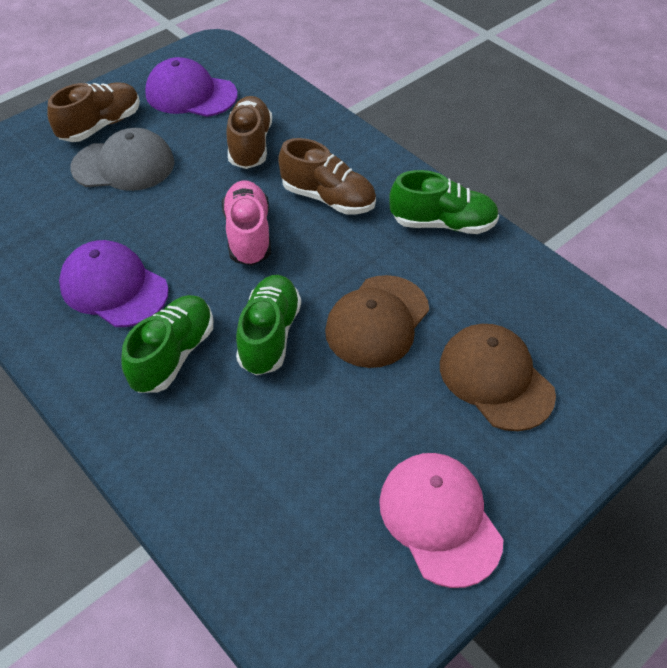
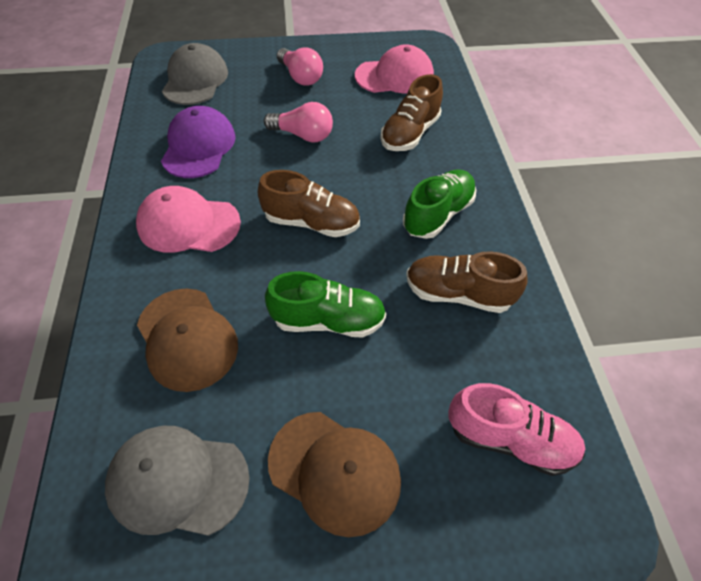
green shoe: [122,295,213,393] [236,275,301,376] [389,170,499,234] = 3 -> [265,271,386,338] [403,170,476,239] = 2
grey cap: [70,128,174,191] = 1 -> [105,426,250,536] [162,43,228,105] = 2
pink cap: [379,453,504,588] = 1 -> [136,186,241,253] [355,45,434,94] = 2
pink light bulb: none = 0 -> [264,102,333,142] [277,48,323,86] = 2
purple cap: [59,240,168,327] [145,57,237,117] = 2 -> [161,106,236,178] = 1

